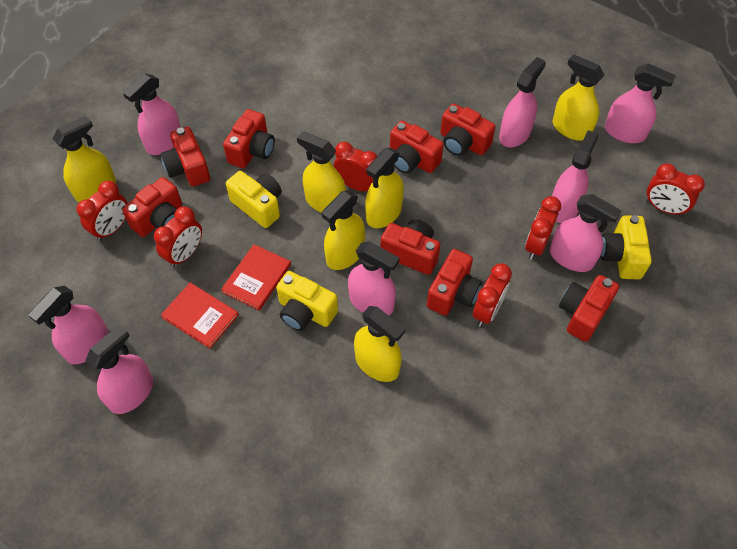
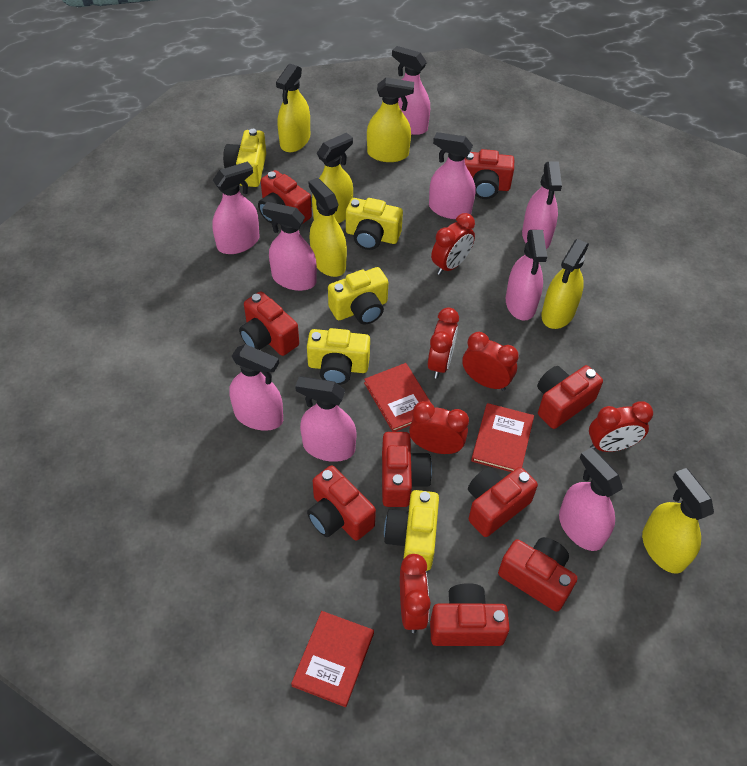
pink spray bottle: [28,286,108,364] [85,325,153,414] [123,74,181,155] [348,241,399,316] [499,57,546,147] [550,194,622,272] [552,130,598,223] [605,64,676,143] = 8 -> [212,161,259,254] [229,344,283,431] [262,202,317,291] [295,377,357,462] [392,46,430,135] [429,132,476,219] [506,230,547,321] [522,161,562,249] [559,447,623,551] = 9
red book: [161,283,239,349] [221,244,291,311] = 2 -> [291,611,374,707] [364,363,432,432] [471,403,534,472] = 3
red camera: [122,177,182,237] [160,127,210,187] [223,109,275,168] [381,219,440,275] [390,121,444,174] [427,249,482,316] [440,104,495,156] [559,275,619,342] = 8 -> [239,291,299,356] [258,170,312,224] [307,465,376,541] [382,432,432,507] [430,583,510,646] [465,149,514,199] [468,467,538,537] [498,537,578,612] [537,365,603,429] = 9
yellow camera: [226,171,282,228] [276,271,338,331] [600,215,652,279] = 3 -> [223,129,266,187] [307,328,370,385] [328,267,388,325] [346,198,403,250] [384,490,439,571] = 5

